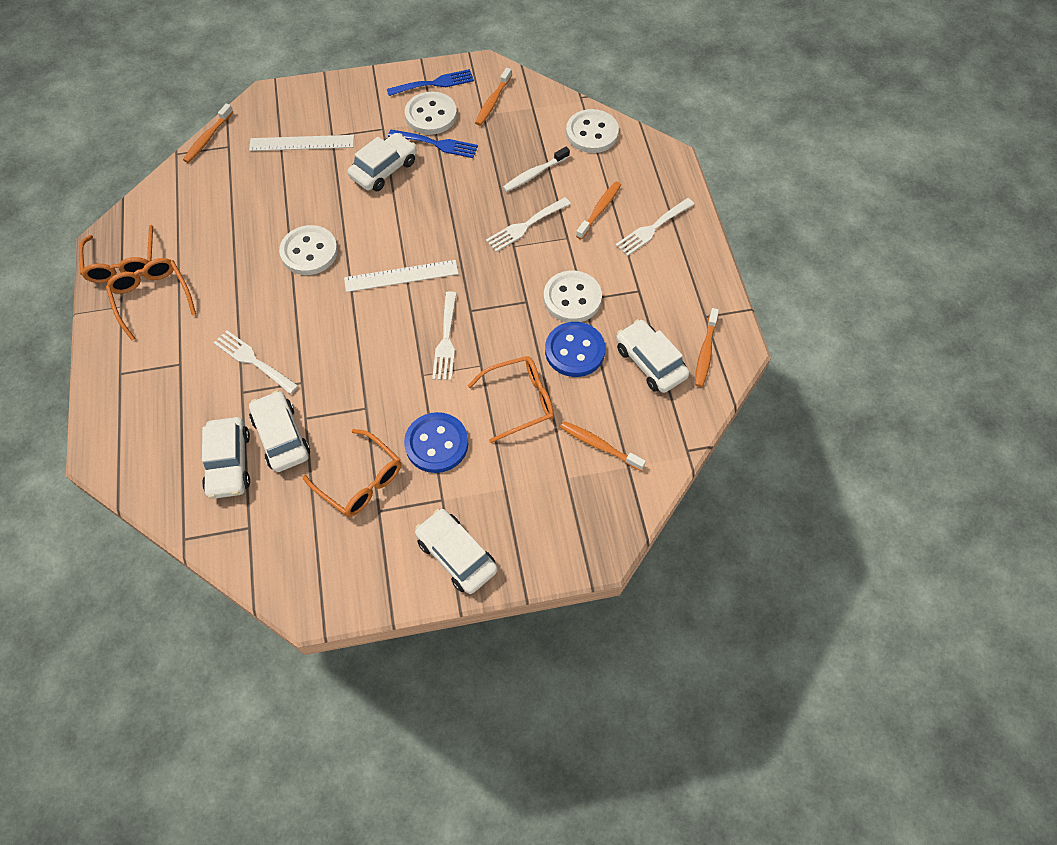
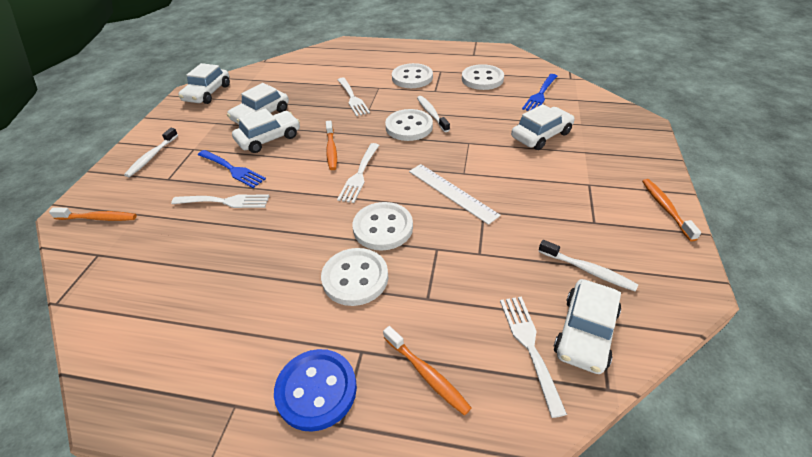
blue button: [404,412,468,473] [545,322,605,377] = 2 -> [274,349,357,432] = 1
orange glasses: [79,225,153,283] [106,258,196,341] [302,429,401,517] [467,356,554,443] = 4 -> none = 0
orange toothbrush: [183,103,233,163] [475,68,512,126] [560,421,646,471] [576,181,621,240] [695,308,719,387] = 5 -> [49,208,137,221] [326,120,337,170] [383,326,472,416] [642,179,701,241] = 4
white button: [279,225,338,275] [405,91,457,135] [544,271,602,322] [566,109,619,153] = 4 -> [321,248,388,306] [352,202,413,251] [385,109,433,141] [392,63,433,88] [462,64,504,90] = 5
white ruler: [249,135,354,151] [344,260,458,292] = 2 -> [409,164,501,225] = 1
white toothbrush: [503,147,570,192] = 1 -> [124,128,178,177] [417,96,450,132] [538,240,638,291] = 3

